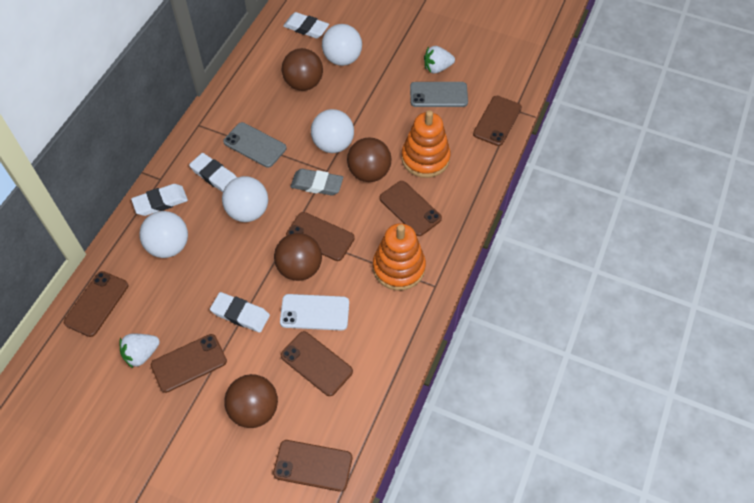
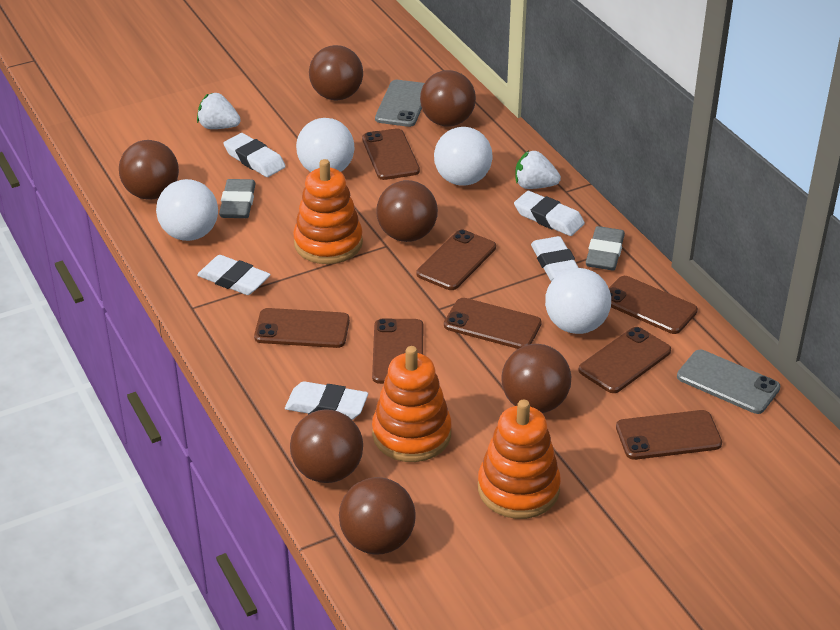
brown ball: [224,374,278,428] [274,233,322,281] [282,48,323,91] [347,137,391,182] = 4 -> [119,140,179,200] [290,409,363,483] [309,45,363,100] [339,477,416,555] [377,180,438,242] [420,70,476,127] [502,344,571,413] = 7
brown phone: [64,271,128,337] [151,334,227,393] [273,440,352,492] [281,331,353,396] [286,212,355,261] [379,181,442,236] [473,96,522,146] = 7 -> [254,308,350,348] [362,128,420,180] [372,319,423,384] [417,230,496,290] [444,298,542,349] [578,327,671,393] [609,276,698,334] [616,410,722,460] = 8
grey eraser: [290,169,343,196] = 1 -> [219,179,256,218] [586,226,625,271] = 2
orange stacking toy: [373,223,426,291] [401,110,450,178] = 2 -> [293,159,363,264] [372,346,452,462] [478,400,561,519] = 3
white eraser: [131,184,188,216] [189,153,237,192] [210,292,270,333] [283,12,329,39] = 4 -> [197,255,271,295] [223,133,286,177] [285,381,368,420] [514,191,585,236] [531,236,579,281] = 5
white phone: [280,294,349,331] = 1 -> none = 0

